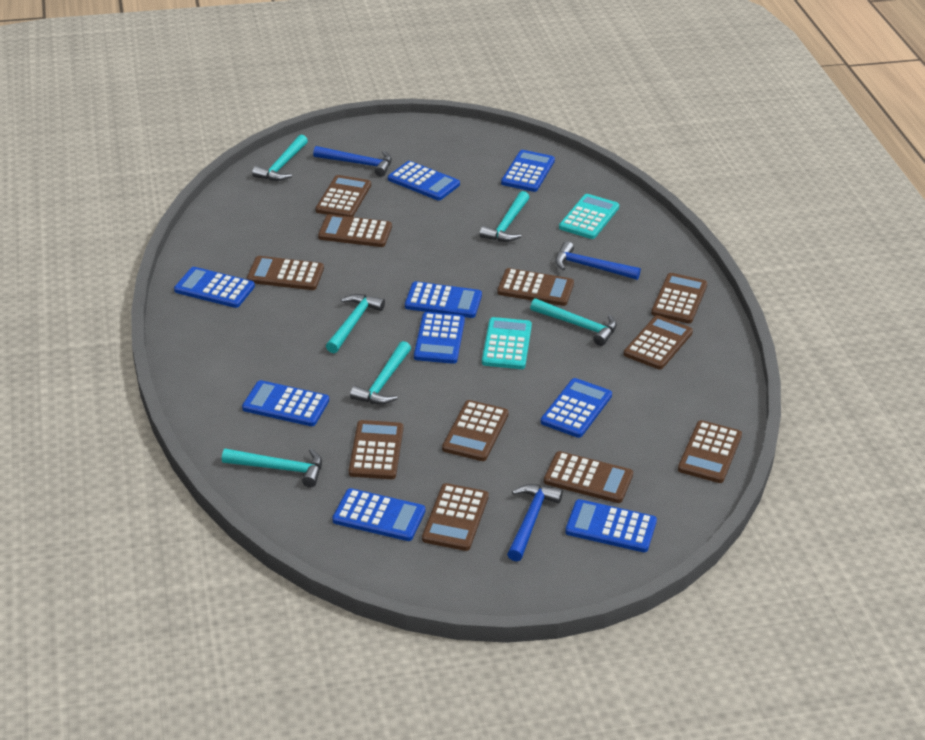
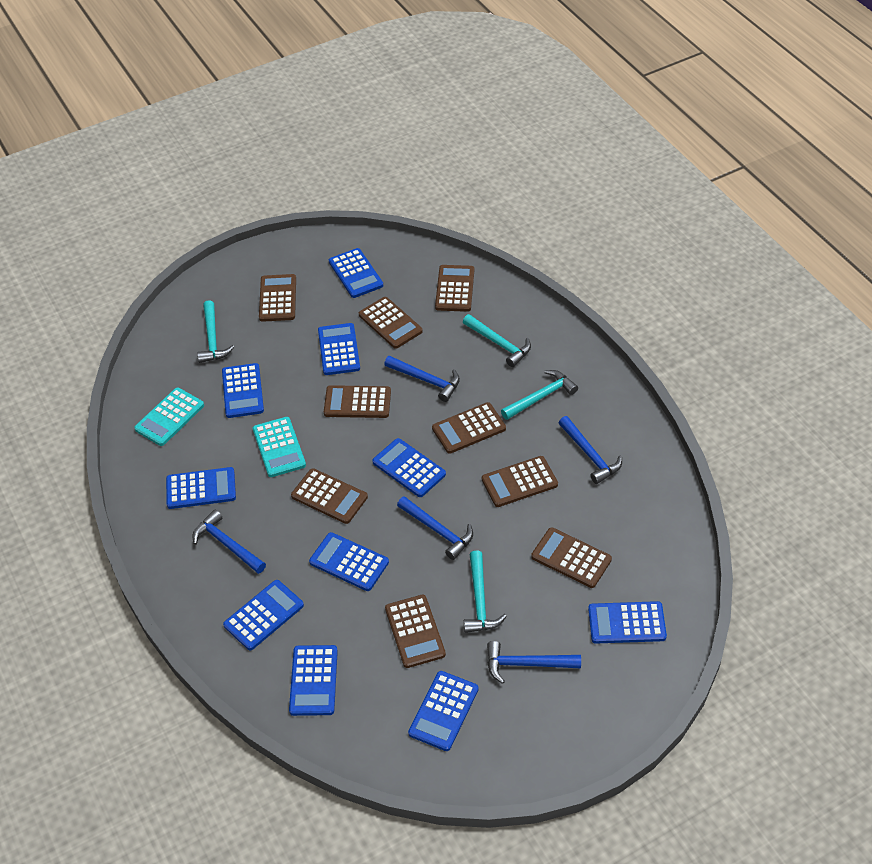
blue calculator: [174,267,255,308] [242,380,329,426] [332,488,425,541] [388,161,460,200] [405,281,482,318] [414,312,465,364] [501,150,555,192] [541,378,612,438] [565,499,657,552] = 9 -> [166,467,236,509] [222,363,264,418] [223,580,304,650] [289,645,338,716] [309,532,389,591] [318,323,360,375] [329,248,383,298] [372,438,446,497] [408,671,479,751] [588,601,667,644] = 10
blue hammer: [313,146,392,177] [507,484,563,561] [555,241,641,280] = 3 -> [192,510,266,574] [384,356,460,402] [397,496,473,560] [487,641,581,684] [558,416,622,484] = 5
brown calculator: [247,256,324,290] [316,175,371,217] [318,214,392,247] [349,420,403,479] [422,483,489,551] [442,400,509,461] [497,268,574,306] [544,451,633,503] [624,315,693,369] [651,273,708,323] [678,420,742,483] = 11 -> [259,274,296,322] [291,468,368,524] [324,385,391,418] [359,297,423,349] [385,595,446,668] [432,402,506,454] [435,265,474,312] [482,456,558,507] [531,527,612,588] = 9
turquoise hammer: [222,448,322,487] [252,134,308,181] [326,294,385,353] [350,341,411,405] [480,191,530,242] [530,298,617,346] = 6 -> [197,300,234,363] [463,314,531,367] [464,551,507,633] [501,370,578,420] = 4

